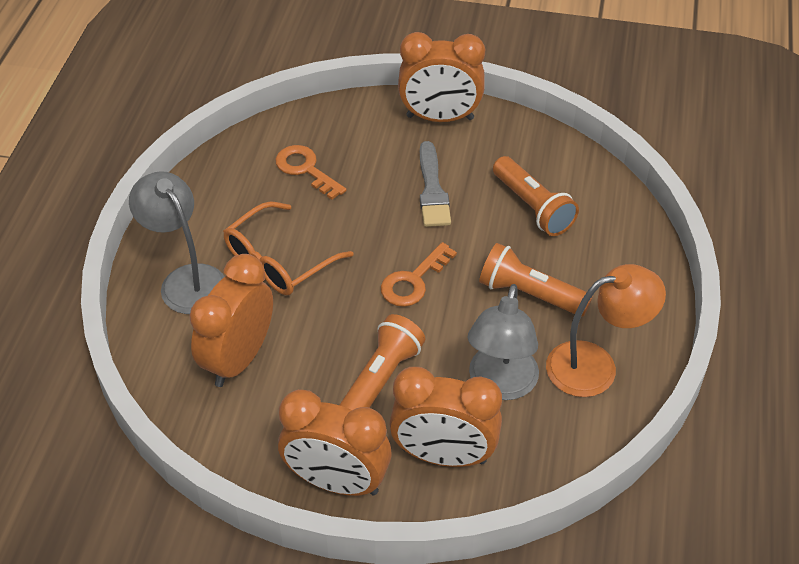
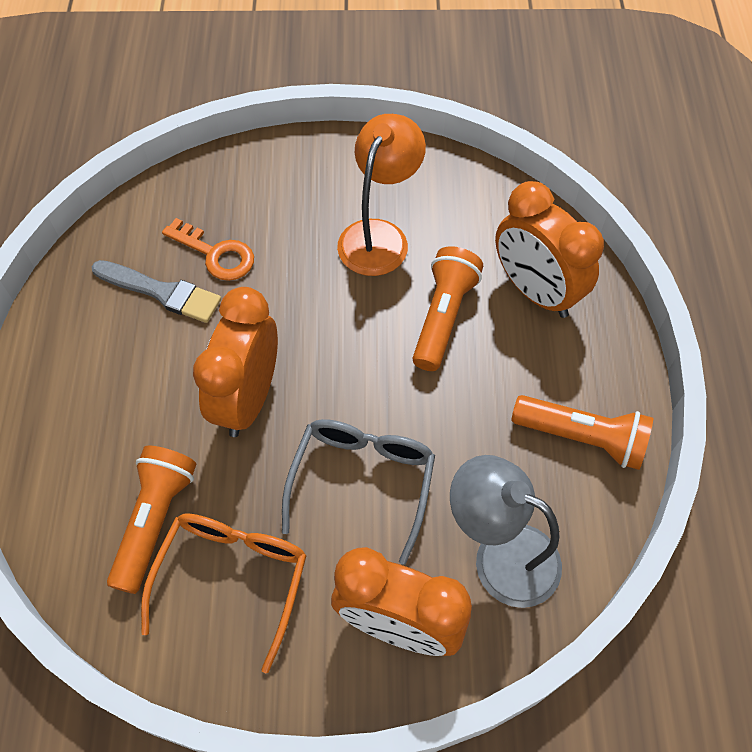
grey glasses: none = 0 -> [282,419,435,565] = 1
grey lamp: [129,171,224,314] [467,284,539,400] = 2 -> [450,455,562,608] = 1
orange clock: [189,254,273,387] [278,389,392,496] [389,367,502,467] [398,32,485,122] = 4 -> [193,287,278,437] [331,547,472,656] [495,181,604,318] = 3
orange key: [275,145,347,200] [381,242,457,307] = 2 -> [162,218,254,281] = 1

